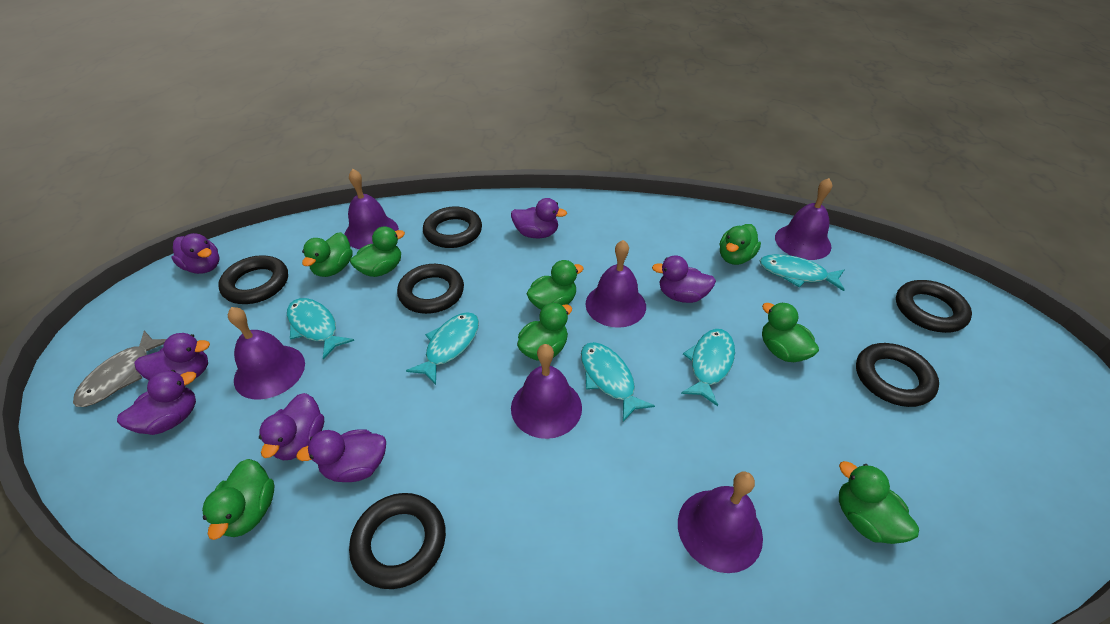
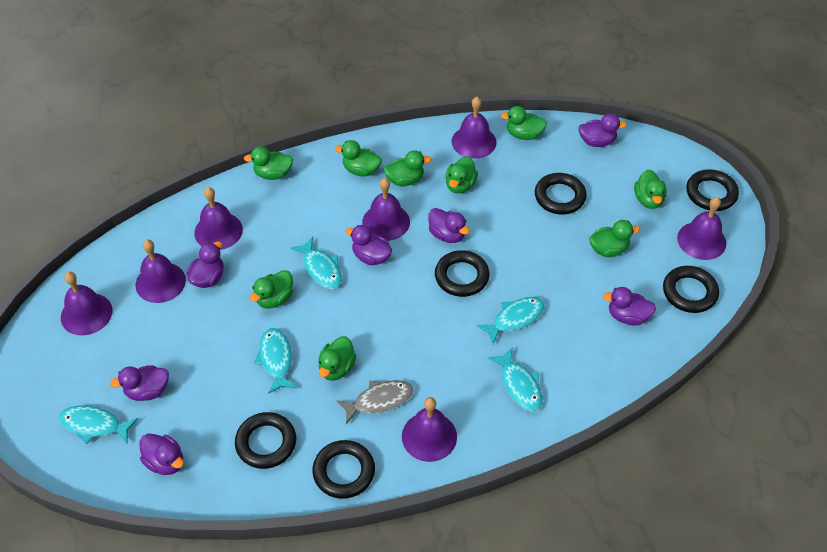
green duck: [202,459,274,540] [302,232,353,277] [350,226,405,277] [517,303,572,361] [526,260,584,310] [720,224,761,265] [762,302,819,362] [839,461,919,544] = 8 -> [244,146,293,180] [250,270,293,309] [318,336,356,381] [335,140,382,176] [383,150,431,186] [445,156,478,194] [500,106,547,140] [589,220,640,257] [634,169,667,209] = 9
purple bell: [228,307,305,400] [344,169,399,249] [511,344,582,439] [586,240,646,328] [678,472,763,573] [775,178,832,260] = 6 -> [61,272,112,335] [136,240,186,303] [194,187,243,250] [362,178,410,241] [402,397,457,462] [451,97,497,159] [677,197,726,260] = 7

